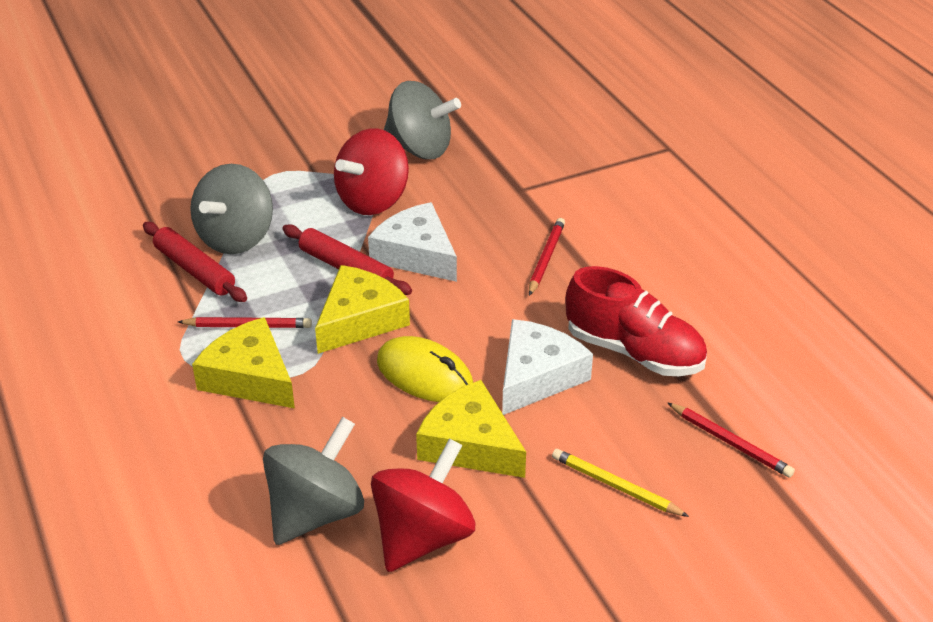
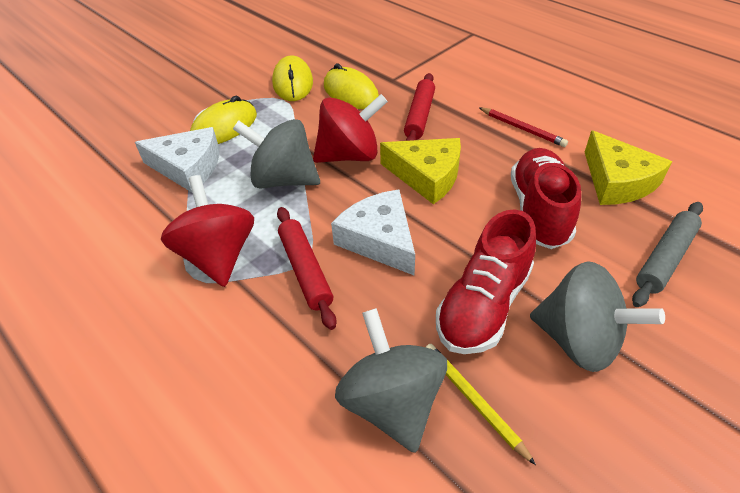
grey rolling pin: none = 0 -> [632,202,703,307] = 1
red pencil: [178,317,312,328] [529,218,565,296] [667,402,795,478] = 3 -> [479,107,568,147] = 1
red shoe: [566,266,707,376] = 1 -> [436,209,536,354] [511,148,581,249] = 2
yellow cheese: [192,317,295,408] [315,265,410,354] [416,380,526,478] = 3 -> [380,138,461,204] [585,130,672,205] = 2
yellow mouse: [377,336,473,402] = 1 -> [190,96,257,144] [272,56,313,101] [324,63,379,109] = 3

